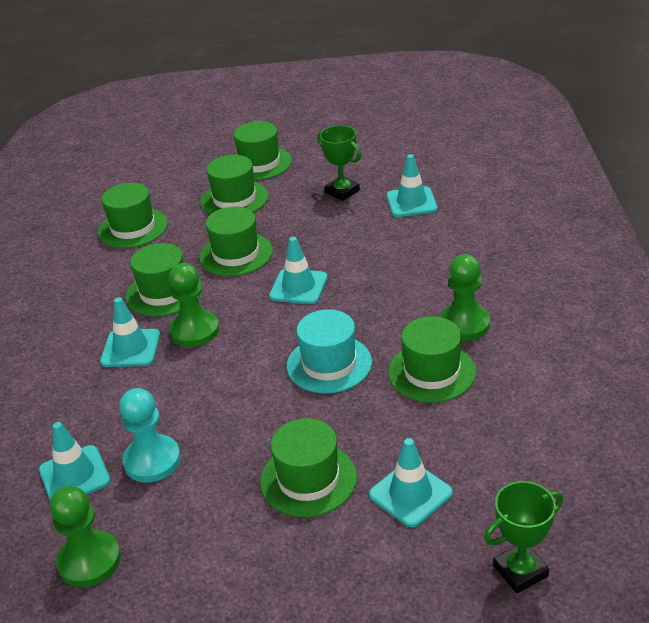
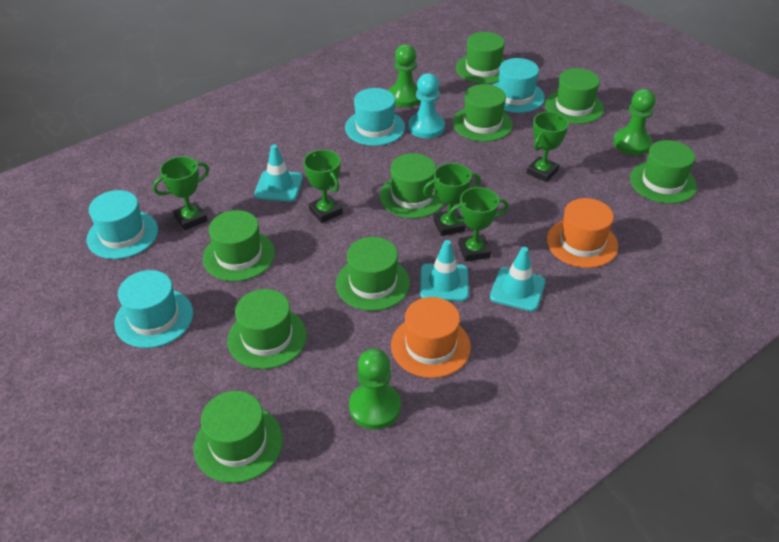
green hat: [98,183,168,248] [126,243,202,317] [199,207,273,276] [201,155,268,215] [234,121,292,180] [260,418,357,517] [388,316,476,402] = 7 -> [194,391,283,483] [203,210,275,281] [227,289,307,369] [336,237,410,311] [379,153,444,218] [453,84,513,142] [456,32,505,84] [545,68,604,124] [630,140,697,204] = 9
green trophy: [317,125,361,201] [484,481,563,594] = 2 -> [153,156,209,230] [303,150,343,223] [423,163,481,236] [448,187,509,262] [527,112,569,182] = 5
orange hat: none = 0 -> [391,297,471,378] [547,198,618,268] = 2
turquoise hat: [287,309,372,393] = 1 -> [87,190,158,259] [114,270,193,348] [345,88,405,146] [493,58,545,113] = 4
turquoise traffic cone: [39,422,111,500] [100,297,160,367] [269,237,327,304] [369,438,453,527] [387,154,437,217] = 5 -> [254,144,303,202] [420,240,469,301] [490,247,546,311] = 3

